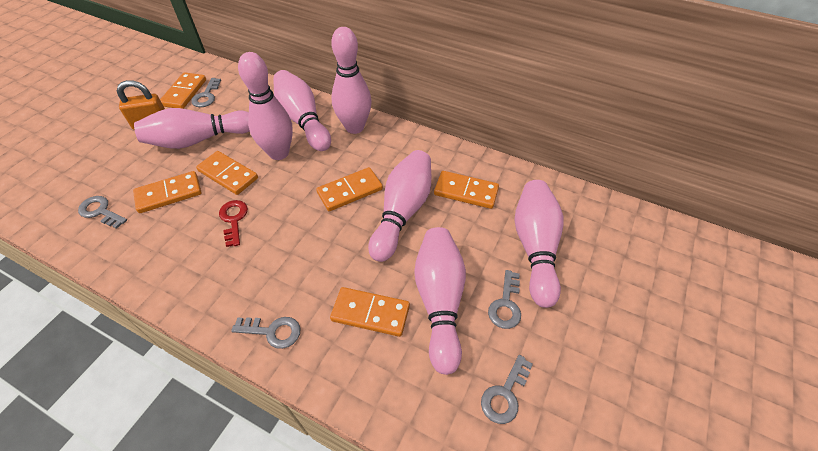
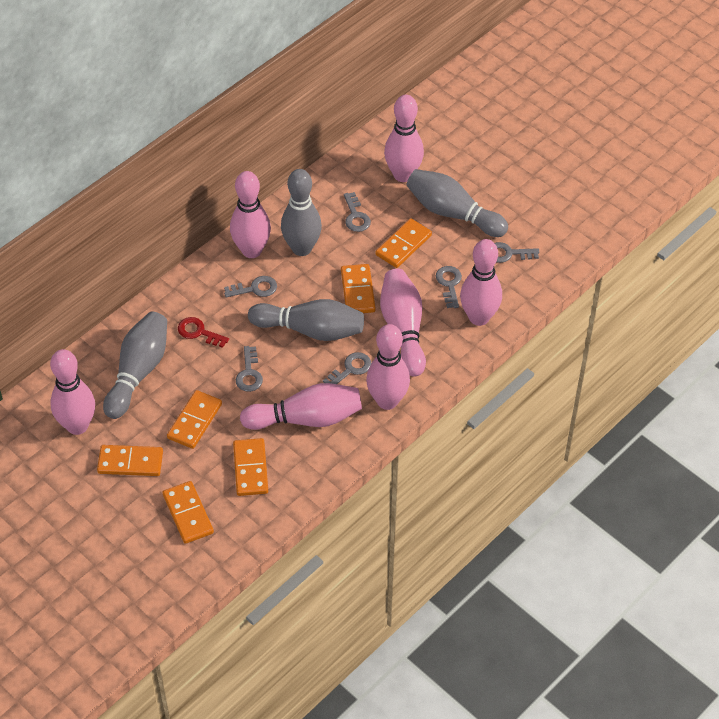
grey bowling pin: none = 0 -> [103,312,167,419] [248,299,364,341] [281,169,322,256] [406,169,508,237] = 4
grey key: [78,196,127,229] [191,78,221,107] [231,317,300,349] [481,355,533,424] [488,270,521,329] = 5 -> [224,276,277,297] [236,346,263,392] [323,352,371,384] [344,192,371,232] [436,266,462,308] [495,242,539,263] = 6
orange padlock: [117,80,165,130] = 1 -> none = 0

